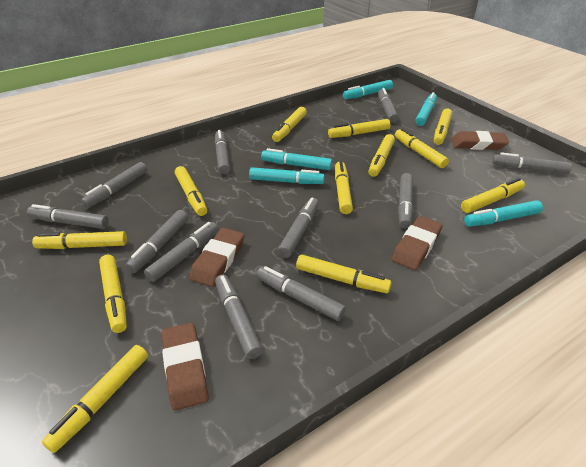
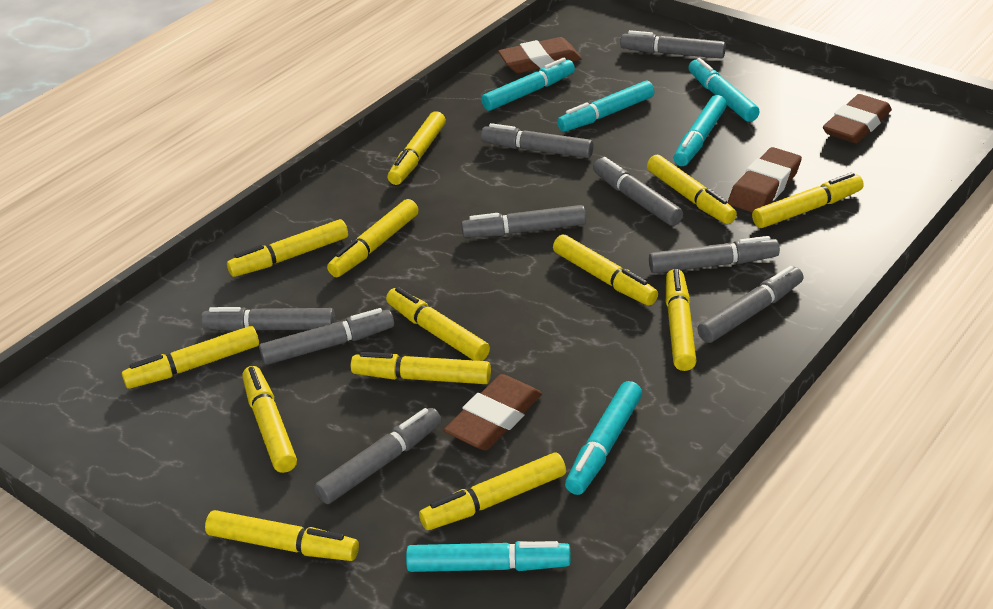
grey marker: [27,204,109,229] [81,162,147,208] [125,210,188,273] [144,222,219,282] [215,130,230,174] [215,274,263,359] [256,266,346,321] [278,197,319,258] [378,88,399,123] [398,173,413,228] [492,152,572,174] = 11 -> [201,307,335,331] [259,308,394,365] [314,408,442,504] [461,205,586,238] [481,123,594,158] [593,157,683,226] [620,30,726,59] [649,236,780,273] [697,266,804,343] = 9
turquoise marker: [249,167,325,184] [261,148,332,170] [343,80,393,99] [415,92,437,126] [464,200,543,227] = 5 -> [406,541,571,572] [481,58,575,111] [557,81,654,132] [565,381,642,495] [674,95,727,166] [688,58,760,122] = 6
yellow marker: [32,231,127,249] [42,345,148,453] [99,255,127,333] [175,166,207,216] [272,107,307,142] [296,255,392,293] [328,119,391,138] [335,161,353,214] [368,134,395,177] [395,128,449,168] [434,108,452,145] [461,178,525,213] = 12 -> [122,326,259,389] [205,510,359,561] [227,219,348,277] [242,366,297,473] [327,199,419,277] [351,352,491,384] [386,287,490,361] [388,111,446,185] [419,452,566,530] [553,235,658,306] [647,155,737,224] [666,269,697,371] [752,172,864,228] = 13

